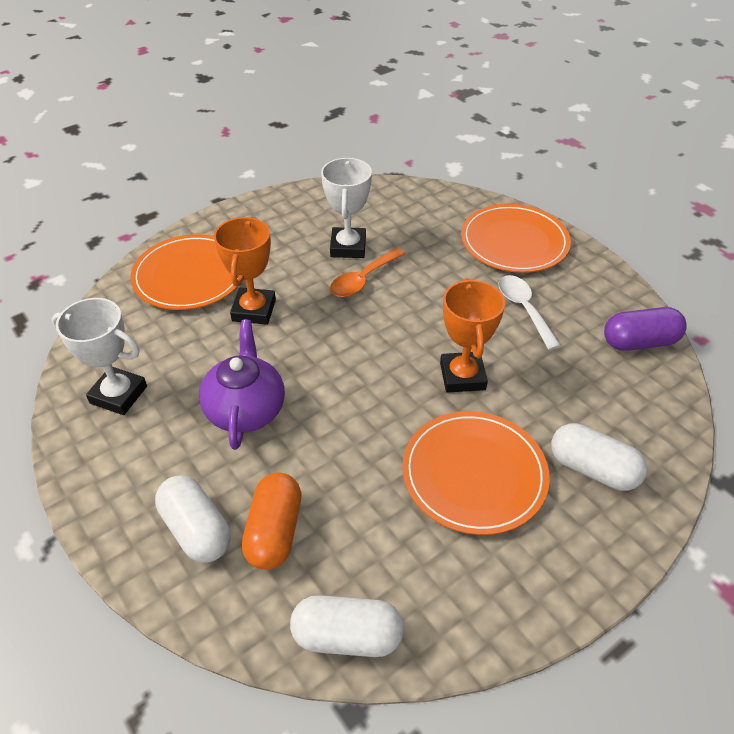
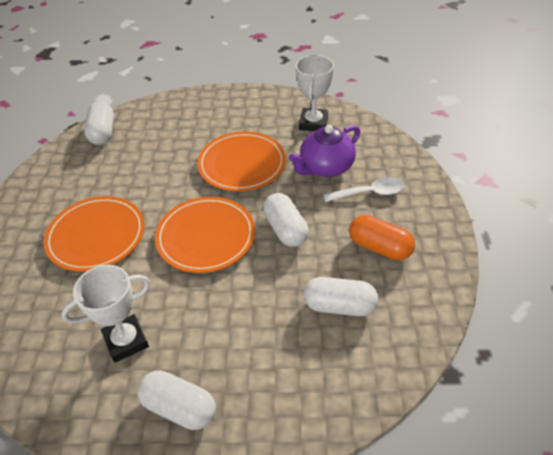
orange spoon: [330,248,405,297] = 1 -> none = 0
orange trophy: [214,217,276,325] [440,278,505,393] = 2 -> none = 0
purple capsule: [604,307,687,351] = 1 -> none = 0
white capsule: [155,476,231,563] [290,595,404,657] [551,423,647,491] = 3 -> [84,101,114,145] [137,370,216,430] [263,193,309,247] [304,277,378,316] = 4

